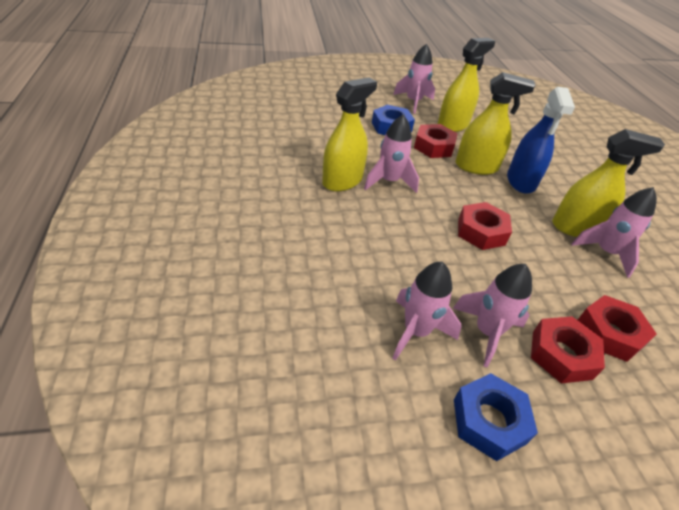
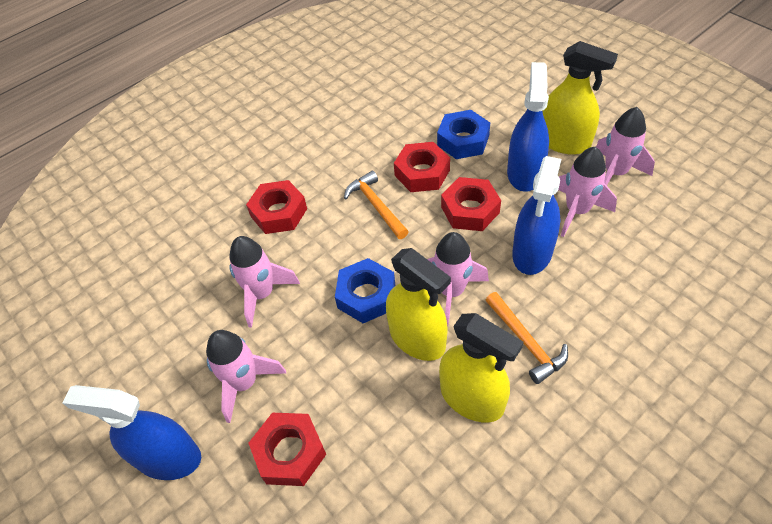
blue spray bottle: [507,87,575,194] = 1 -> [63,385,201,480] [507,62,549,192] [512,156,561,275] = 3
orange hammer: none = 0 -> [344,171,409,239] [485,292,568,384] = 2
yellow spray bottle: [322,77,377,192] [438,38,495,132] [455,72,535,175] [552,129,665,237] = 4 -> [386,248,451,361] [439,313,523,423] [543,41,618,155] = 3

